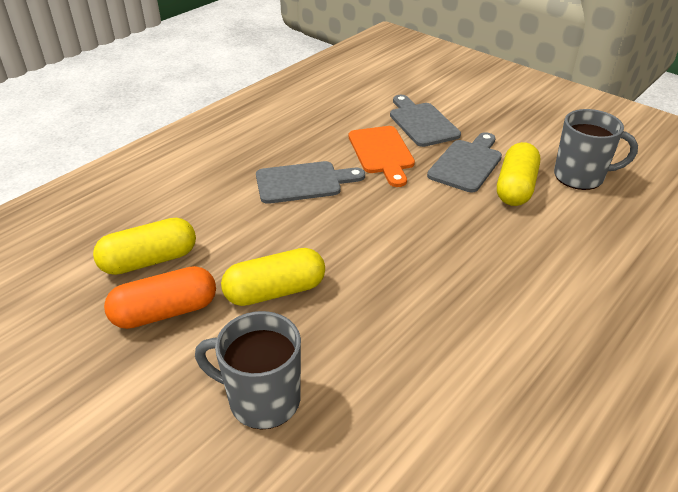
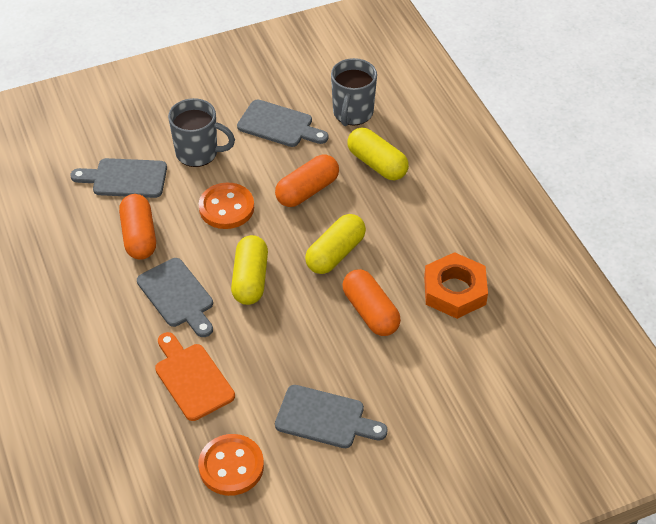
grey cutting board: [256,161,365,204] [390,95,461,147] [427,132,502,192] = 3 -> [70,158,167,198] [137,258,213,337] [237,99,329,147] [275,385,388,448] = 4
orange button: none = 0 -> [198,434,264,496] [199,183,254,229] = 2
orange capsule: [104,266,216,329] = 1 -> [119,194,156,260] [275,154,339,207] [343,269,401,336] = 3
orange nut: none = 0 -> [424,252,488,319] = 1

